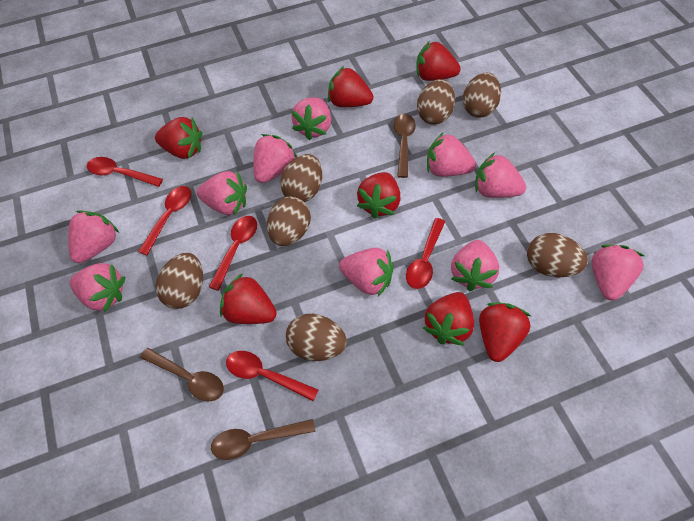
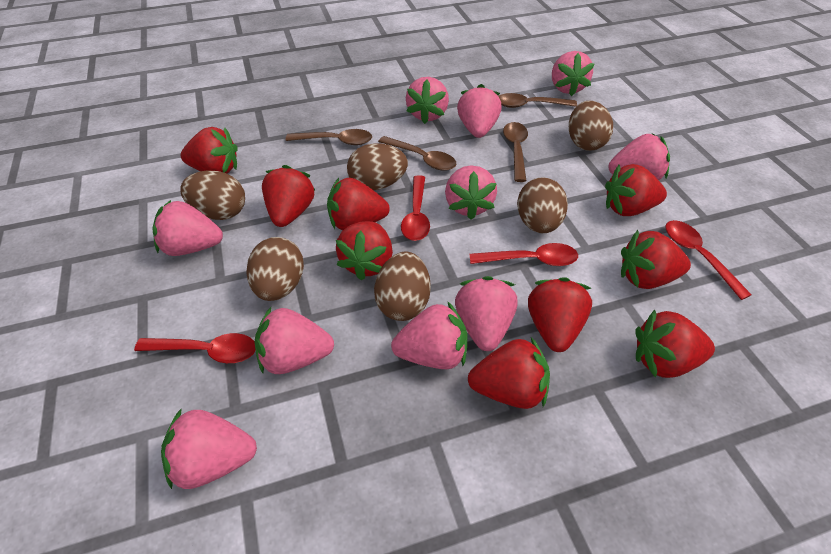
brown egg: [156,253,203,309] [267,197,311,246] [280,154,322,202] [286,314,347,361] [417,79,455,125] [463,73,501,118] [527,233,588,277] = 7 -> [180,170,245,220] [246,237,304,301] [347,143,408,190] [374,252,431,321] [517,177,568,233] [569,100,613,151] = 6
brown spoon: [140,348,224,401] [211,419,315,460] [394,114,416,178] = 3 -> [286,129,372,145] [378,136,456,171] [498,93,577,108] [503,122,528,182] = 4
red spoon: [87,157,163,187] [138,186,191,255] [209,216,257,291] [226,351,318,401] [406,218,445,289] = 5 -> [134,333,256,363] [401,175,430,241] [470,243,578,266] [665,220,752,300] = 4
red strawberry: [155,117,202,159] [220,273,277,324] [328,66,373,107] [357,172,401,219] [416,41,461,81] [423,292,474,345] [479,303,531,362] = 7 -> [181,127,238,173] [262,165,316,227] [327,178,390,230] [336,221,393,281] [468,337,550,409] [528,277,592,352] [605,164,667,216] [621,230,691,289] [635,309,715,378] = 9

